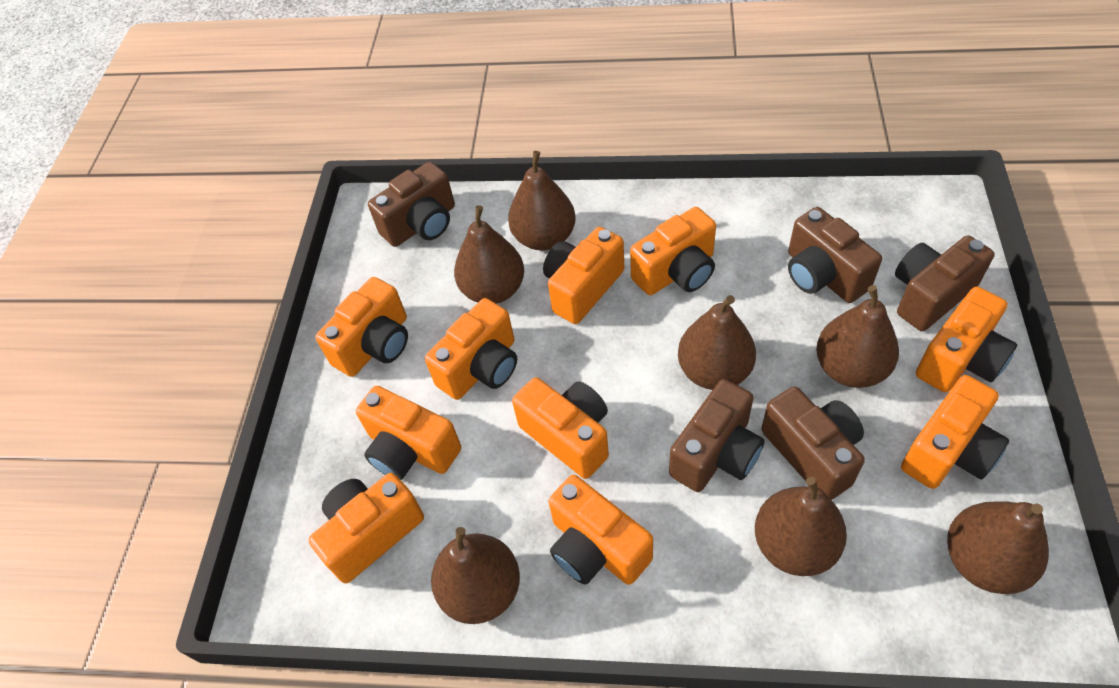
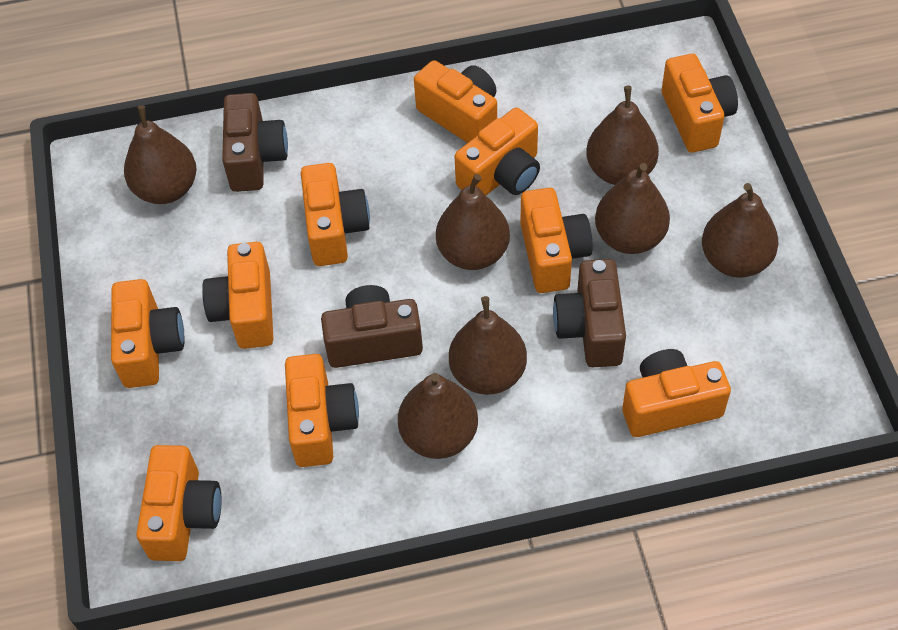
brown camera: [368,162,455,247] [669,379,765,492] [761,386,865,500] [788,207,882,303] [895,235,995,331] = 5 -> [222,93,288,192] [321,285,423,368] [553,259,626,367] = 3

